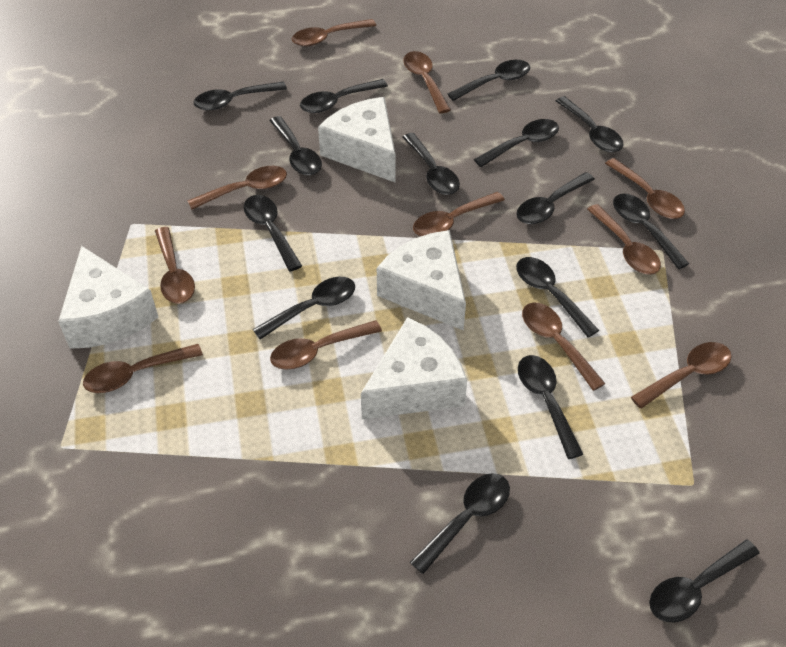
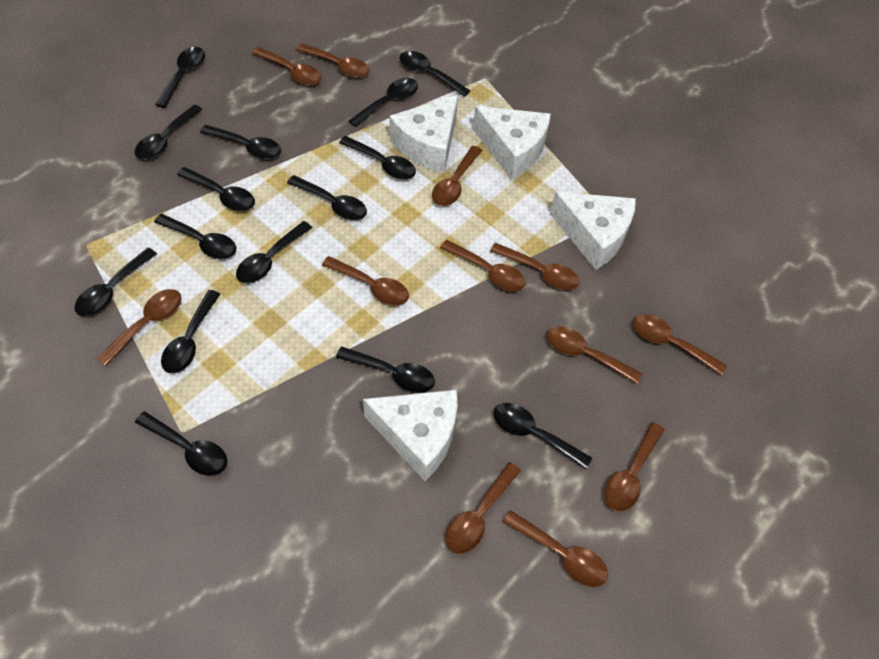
brown spoon: [83,344,203,393] [155,227,195,304] [188,166,287,210] [270,320,382,370] [292,19,376,47] [404,51,451,114] [413,192,505,236] [522,303,606,391] [587,204,661,275] [605,158,685,219] [631,342,732,409] = 11 -> [97,289,182,366] [252,47,321,85] [296,43,369,78] [322,256,409,306] [432,146,482,206] [440,240,525,292] [445,462,521,554] [490,243,579,290] [503,510,608,587] [547,326,642,384] [604,422,665,511] [633,315,727,375] = 12

